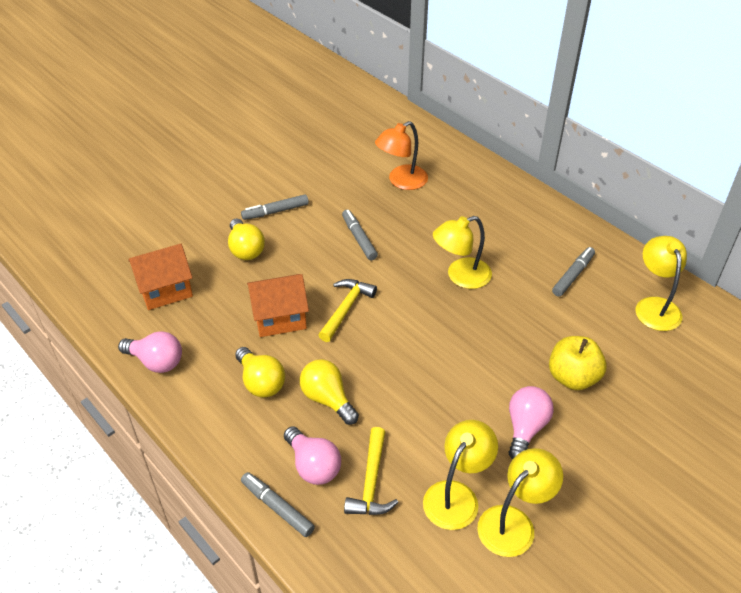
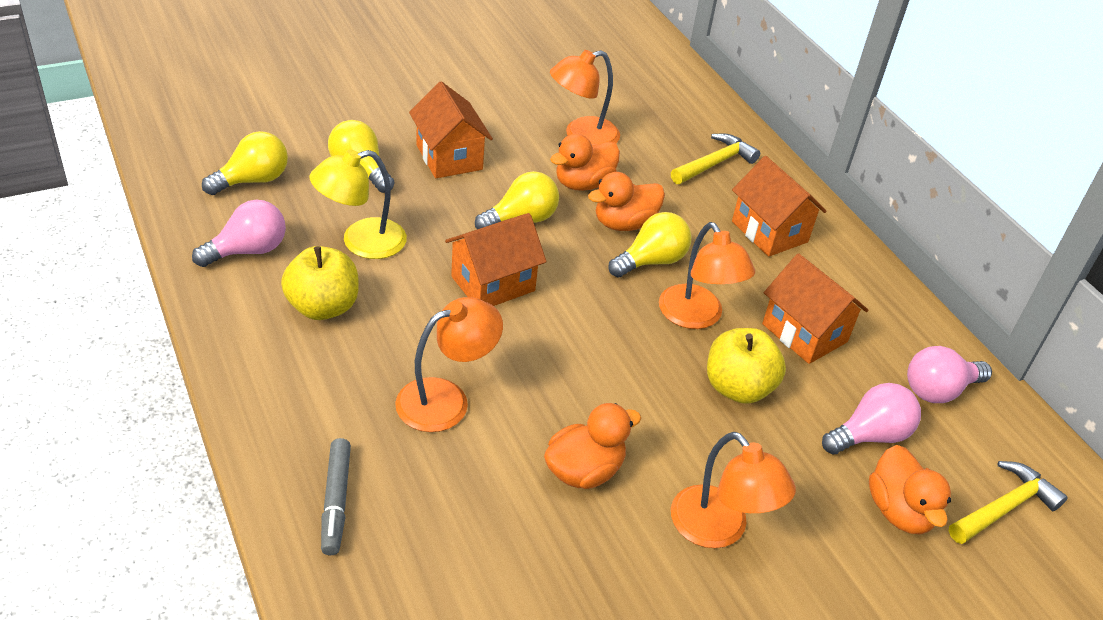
grey marker: [241,194,309,220] [241,472,315,537] [342,209,378,260] [552,247,595,297] = 4 -> [321,438,351,555] = 1
orange duck: none = 0 -> [544,403,641,489] [550,134,620,191] [588,172,665,231] [869,445,951,534] = 4
orange house: [128,244,193,310] [247,274,309,337] = 2 -> [409,81,493,178] [445,213,547,306] [732,156,827,257] [762,253,869,364] = 4
orange lamp: [375,121,428,190] = 1 -> [395,297,503,432] [550,50,620,145] [659,222,755,329] [671,432,796,548] = 4
yellow apple: [549,336,607,390] = 1 -> [281,246,359,320] [707,328,786,404] = 2
yellow lamp: [423,420,498,530] [433,216,492,289] [477,448,563,557] [635,236,687,331] = 4 -> [310,150,407,259] = 1
yellow light bulb: [228,219,265,260] [235,347,285,398] [300,359,359,425] = 3 -> [202,131,288,195] [328,120,395,193] [475,171,559,229] [608,212,691,278] = 4

